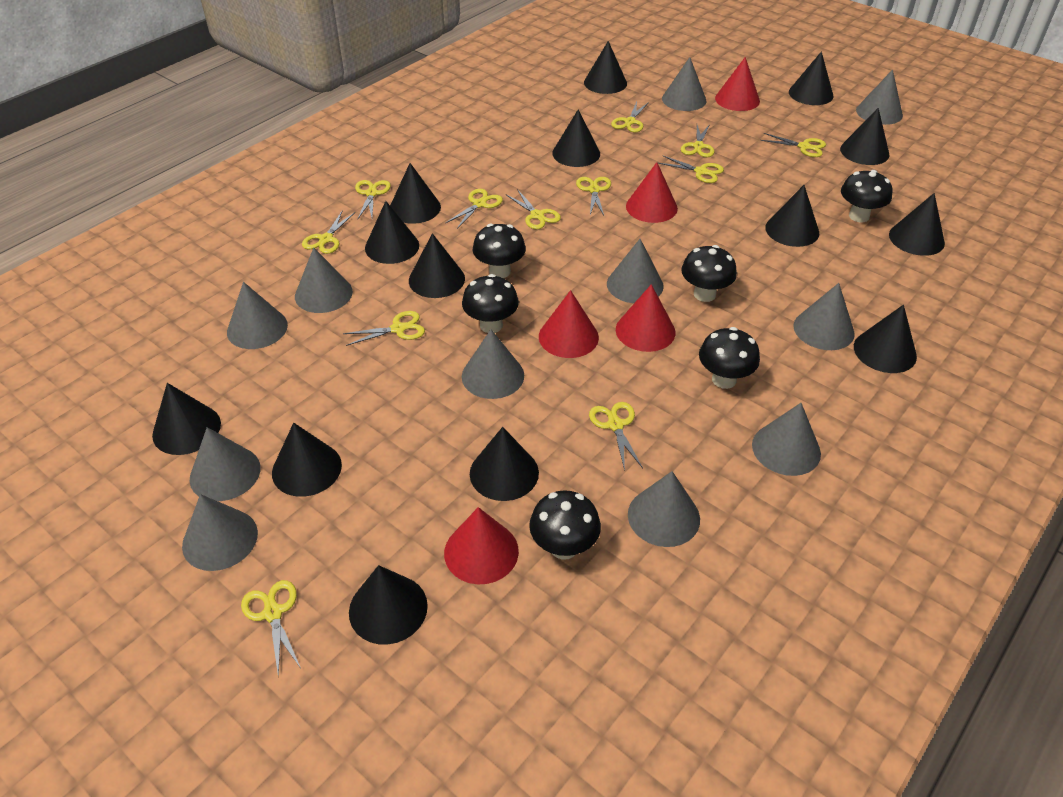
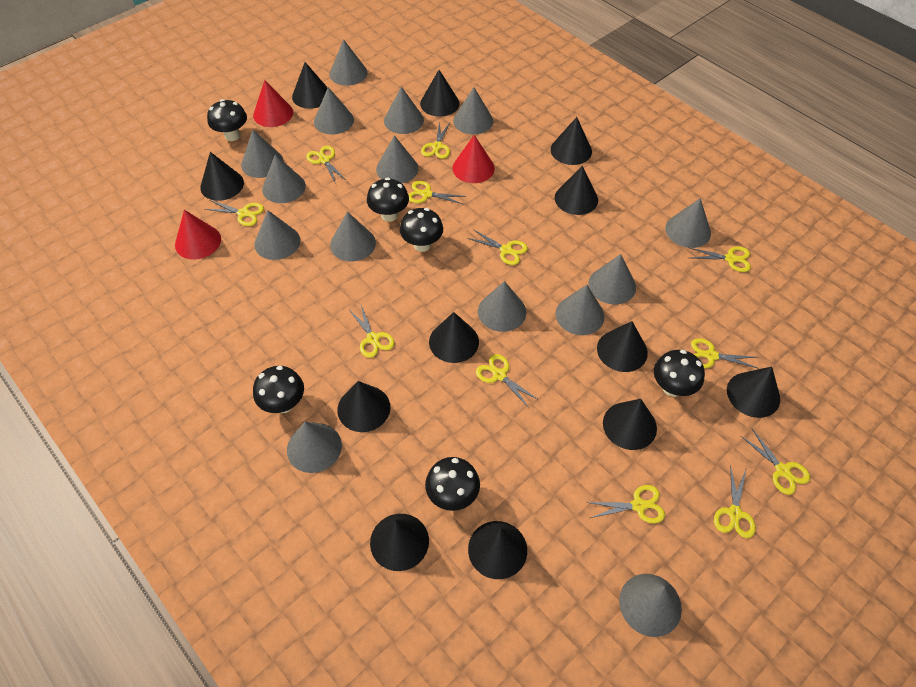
black cone: [152,383,221,455] [272,423,342,497] [349,565,428,645] [365,201,419,264] [390,163,441,224] [409,233,465,298] [470,427,539,501] [552,110,600,167] [584,41,627,94] [765,185,819,247] [789,51,834,105] [840,108,889,165] [854,305,917,373] [889,193,945,256] = 14 -> [200,152,244,201] [292,62,328,109] [337,381,390,432] [370,514,429,571] [420,70,460,117] [429,312,479,363] [468,521,527,579] [551,117,592,165] [555,166,598,215] [597,321,648,372] [603,399,657,450] [727,366,780,418] = 12
grey cone: [182,494,258,571] [189,427,261,501] [227,282,288,349] [295,247,353,313] [462,330,524,399] [607,239,664,303] [628,471,700,547] [662,57,706,111] [752,403,821,476] [794,283,855,350] [856,70,903,125] = 11 -> [241,130,283,178] [255,210,300,260] [262,154,306,203] [287,422,342,473] [314,87,354,134] [329,39,367,86] [330,212,376,262] [376,135,418,183] [384,87,424,134] [453,87,493,134] [478,281,526,332] [556,285,605,335] [588,254,636,304] [619,574,682,637] [665,198,711,248] = 15
red cone: [444,507,519,584] [539,290,599,358] [616,284,675,352] [626,162,678,223] [715,57,760,111] = 5 -> [175,210,221,260] [253,80,293,127] [452,135,495,183] = 3

